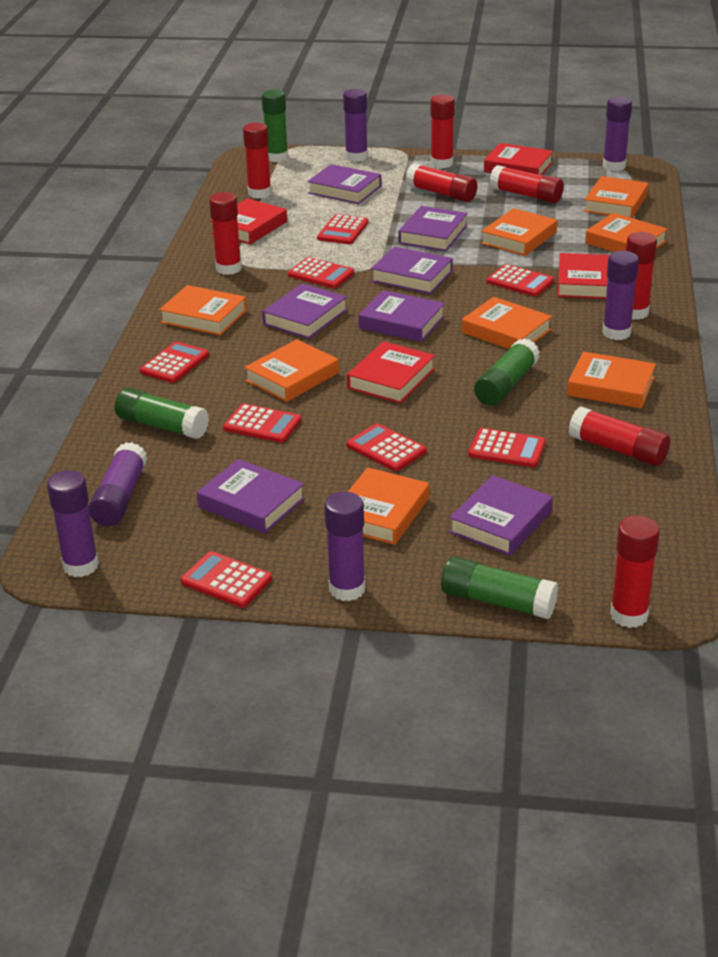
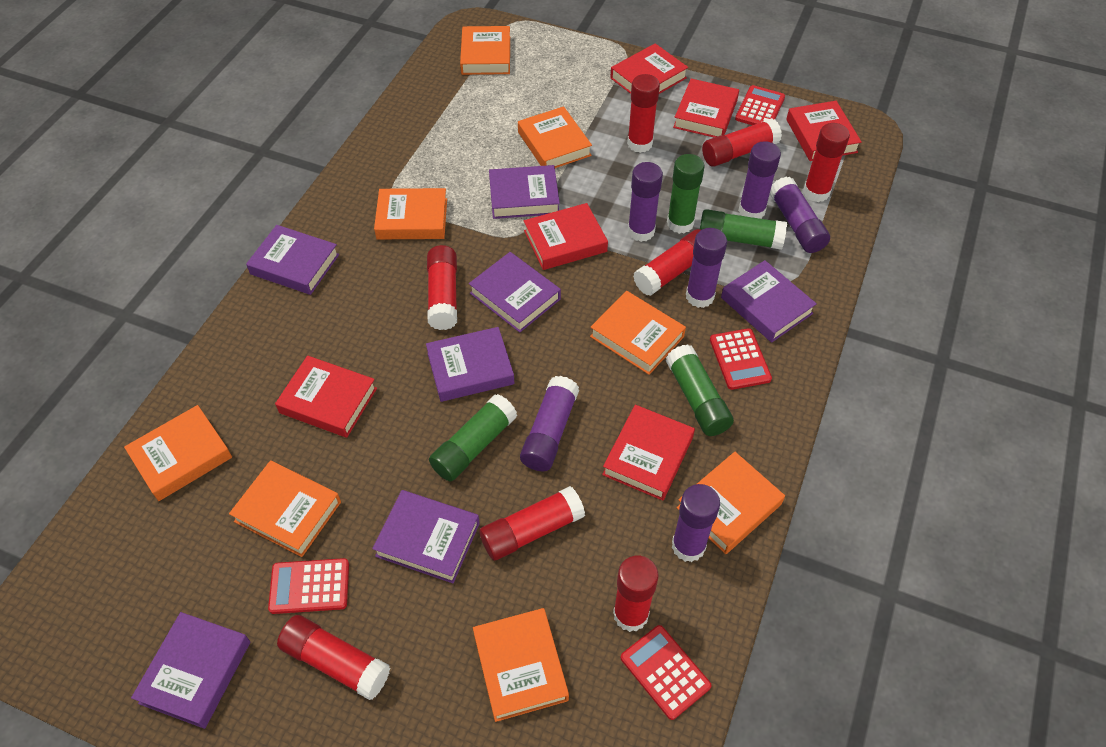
red book: [210,198,287,245] [347,341,435,403] [484,143,553,175] [557,253,609,299] = 4 -> [275,355,377,438] [524,203,608,270] [602,405,695,501] [610,43,688,94] [673,79,739,138] [786,101,862,161] = 6
red calculator: [140,341,209,383] [181,551,272,608] [223,403,302,443] [288,257,354,288] [317,214,368,244] [346,423,427,471] [468,428,546,467] [487,264,554,297] = 8 -> [268,558,349,614] [621,625,712,720] [710,328,772,390] [735,85,785,125] = 4

